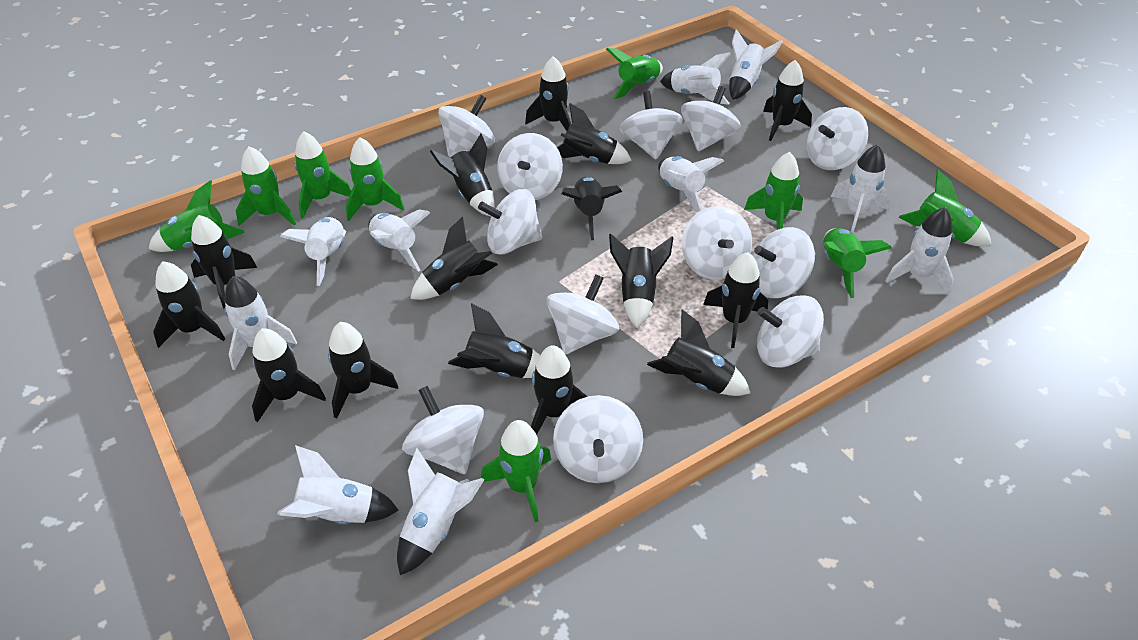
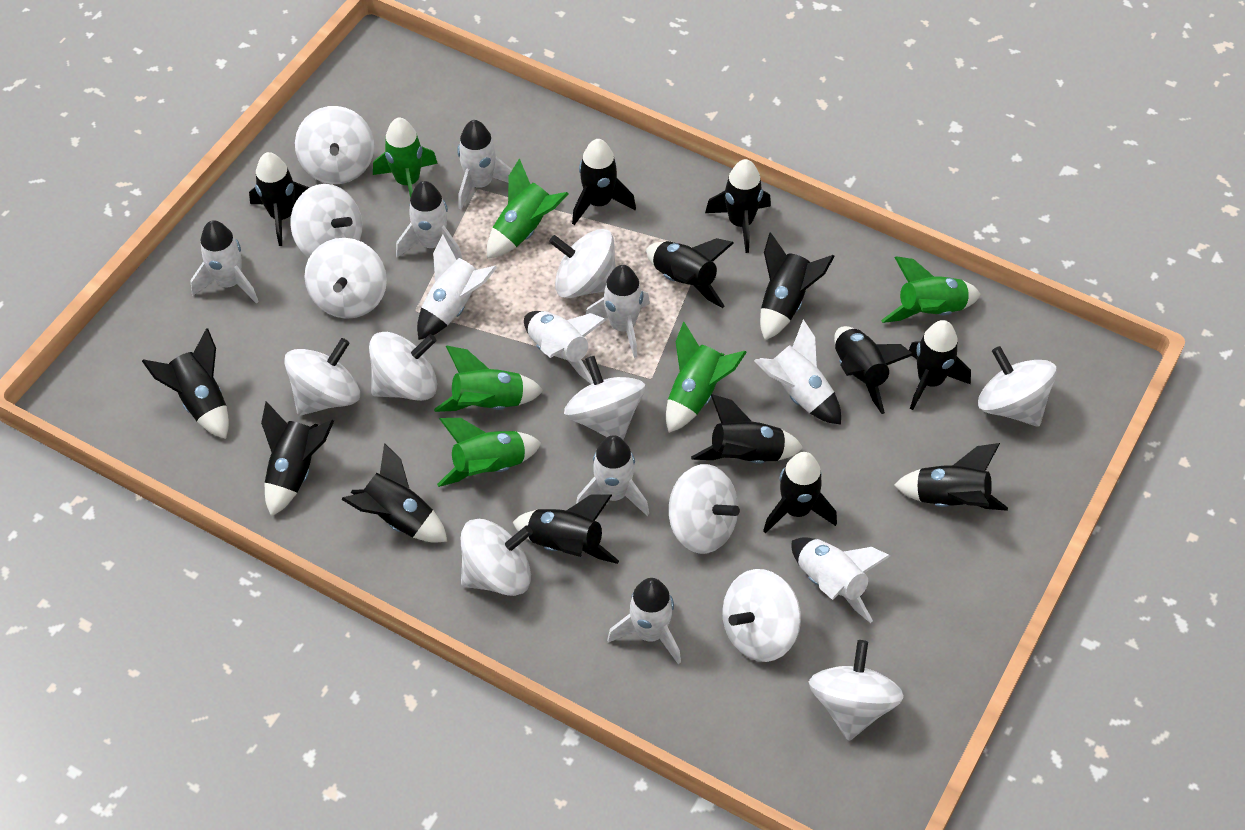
black rocket: [153,261,225,348] [191,215,257,309] [252,328,326,422] [328,322,398,418] [410,216,498,300] [430,133,494,217] [448,303,540,378] [525,56,571,131] [531,345,588,435] [557,103,632,164] [562,177,622,240] [609,234,674,328] [647,310,751,396] [703,252,768,348] [763,60,812,141] = 15 -> [142,328,229,439] [249,152,310,246] [261,401,334,516] [341,443,448,543] [513,494,619,564] [572,139,636,225] [646,238,734,308] [691,394,803,464] [705,159,771,253] [760,232,835,340] [763,452,837,534] [834,326,914,414] [894,443,1008,511] [909,320,971,410] = 14
green rocket: [149,180,244,252] [236,146,296,226] [295,131,351,218] [346,137,404,221] [481,420,551,522] [606,48,663,99] [744,152,803,230] [823,228,892,298] [899,169,991,246] = 9 -> [373,117,438,198] [434,346,544,412] [437,418,541,487] [487,158,568,259] [666,322,747,433] [881,256,981,323] = 6

